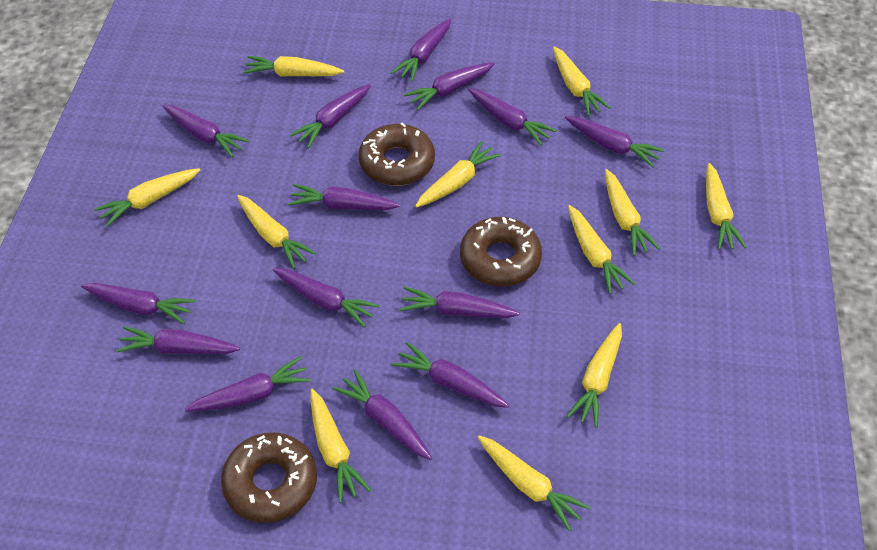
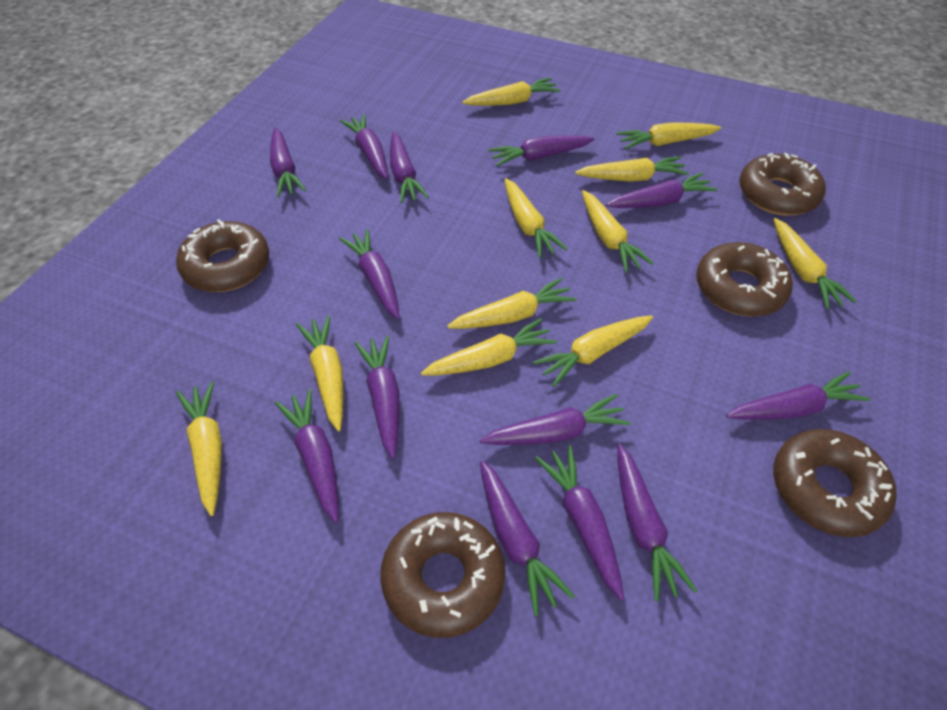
brown donut: [221,432,317,523] [358,123,435,186] [460,217,542,286] = 3 -> [176,219,269,292] [380,512,505,638] [696,242,793,317] [739,153,826,216] [773,429,897,537] = 5
purple carrot: [81,283,196,324] [116,326,240,354] [162,105,249,157] [185,356,311,412] [273,268,380,328] [288,184,400,210] [290,84,371,148] [332,369,432,460] [391,19,451,82] [392,342,509,408] [399,287,520,318] [404,62,495,110] [468,88,557,146] [565,116,665,167] = 14 -> [270,127,306,197] [275,389,339,523] [339,229,399,319] [340,114,388,179] [355,335,399,459] [390,132,429,203] [480,394,631,445] [480,460,575,616] [488,135,595,166] [535,446,624,601] [606,172,717,208] [617,444,697,601] [726,371,870,420] = 13

